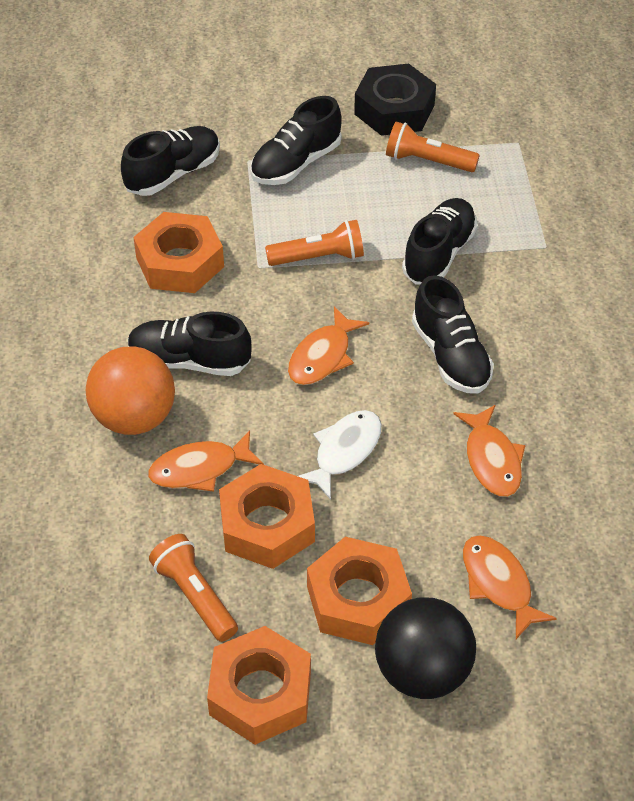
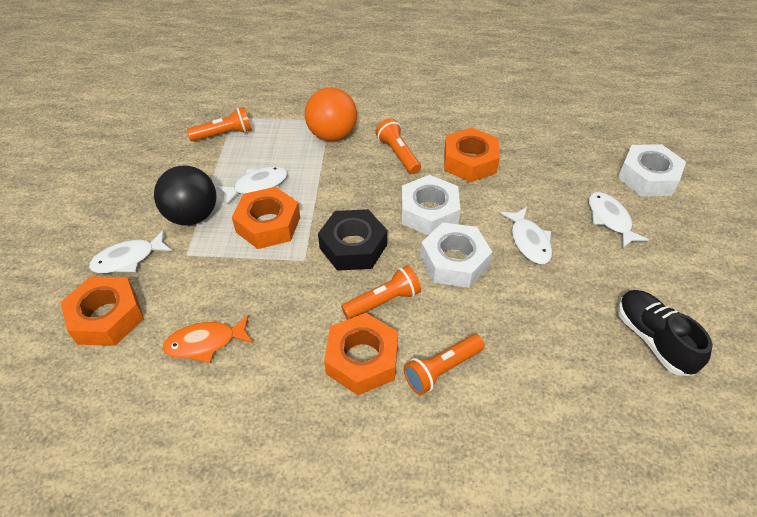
black shoe: [121,126,220,196] [128,312,252,376] [250,96,342,185] [402,198,477,285] [412,275,494,394] = 5 -> [618,290,713,376] = 1
orange fish: [148,430,264,492] [288,306,369,385] [453,405,526,497] [463,535,557,639] = 4 -> [162,315,253,363] = 1
orange flashlight: [149,534,238,642] [265,220,364,266] [386,122,480,172] = 3 -> [187,107,252,142] [341,265,421,319] [375,119,421,174] [403,334,485,395] = 4
white fish: [298,410,382,500] = 1 -> [89,230,172,274] [217,166,288,204] [500,207,552,264] [589,192,649,248] = 4
white nut: none = 0 -> [401,175,461,235] [420,222,492,288] [618,144,686,196] = 3

